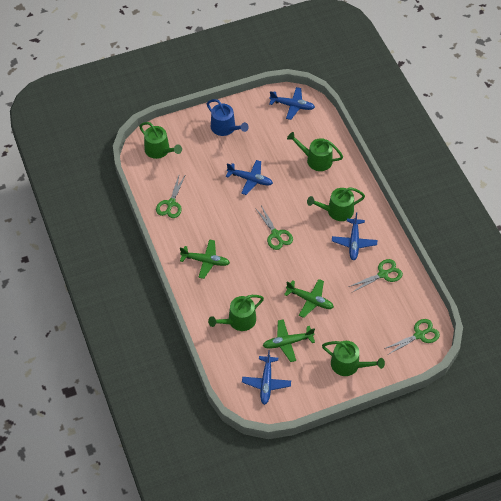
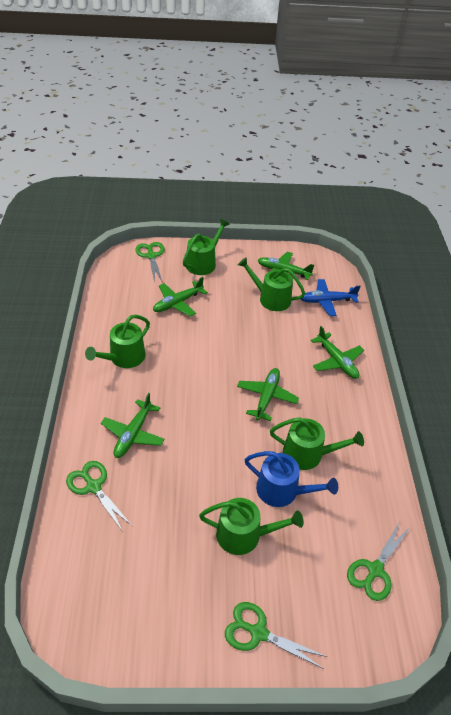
blue plane: [226,160,273,195] [242,350,291,405] [269,87,315,120] [332,212,377,261] = 4 -> [301,279,361,316] = 1
green plane: [180,239,230,279] [263,319,315,362] [284,279,334,318] = 3 -> [101,393,164,458] [153,277,208,317] [237,368,299,421] [258,252,314,280] [311,326,364,379] = 5

